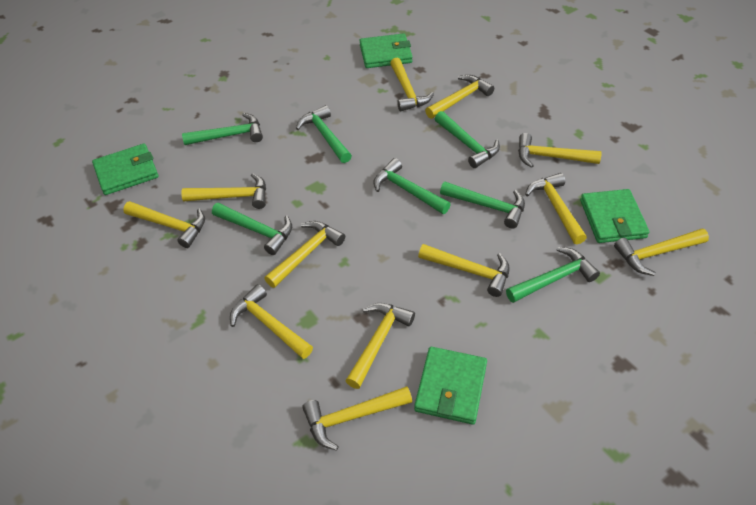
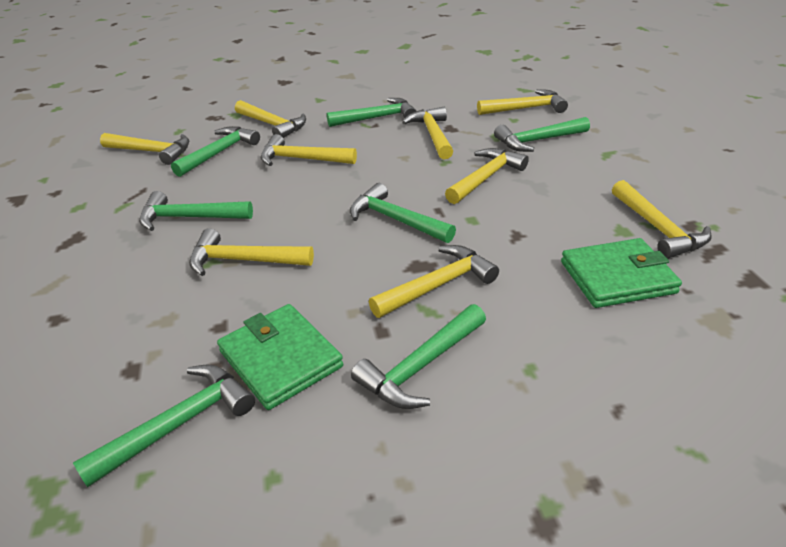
green wallet: [92,144,159,195] [359,33,412,68] [414,347,487,425] [580,189,650,243] = 4 -> [217,304,343,410] [561,238,682,308] = 2
yellow hammer: [123,201,205,248] [181,173,266,209] [230,284,313,359] [264,221,345,288] [302,386,412,451] [346,303,415,389] [390,58,434,111] [418,244,510,297] [425,75,494,119] [518,133,601,168] [525,173,587,244] [614,229,709,276] = 12 -> [100,133,189,165] [189,228,314,276] [235,100,306,138] [261,134,357,166] [369,245,499,318] [402,107,453,159] [445,148,529,204] [477,89,568,115] [612,180,712,259] = 9

